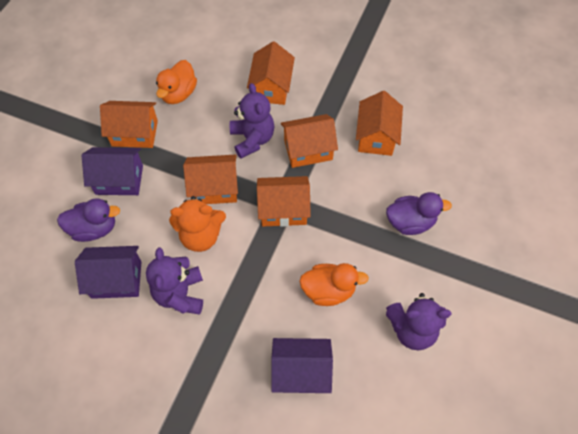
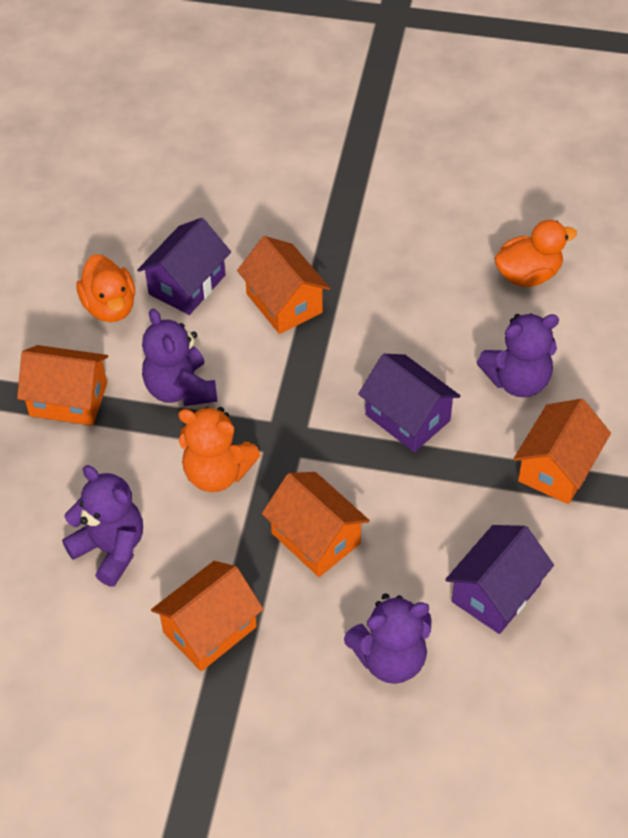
orange house: [100,101,158,148] [183,155,238,204] [247,41,295,105] [257,176,311,227] [281,114,338,168] [356,91,403,156] = 6 -> [17,345,108,426] [151,561,263,671] [237,236,330,334] [262,472,370,577] [513,399,611,504] = 5
purple duck: [57,198,120,242] [386,192,452,235] = 2 -> none = 0
purple teddy bear: [146,247,203,315] [230,83,274,159] [386,293,451,350] = 3 -> [62,465,143,586] [142,308,218,406] [344,593,432,684] [477,313,559,397] = 4

